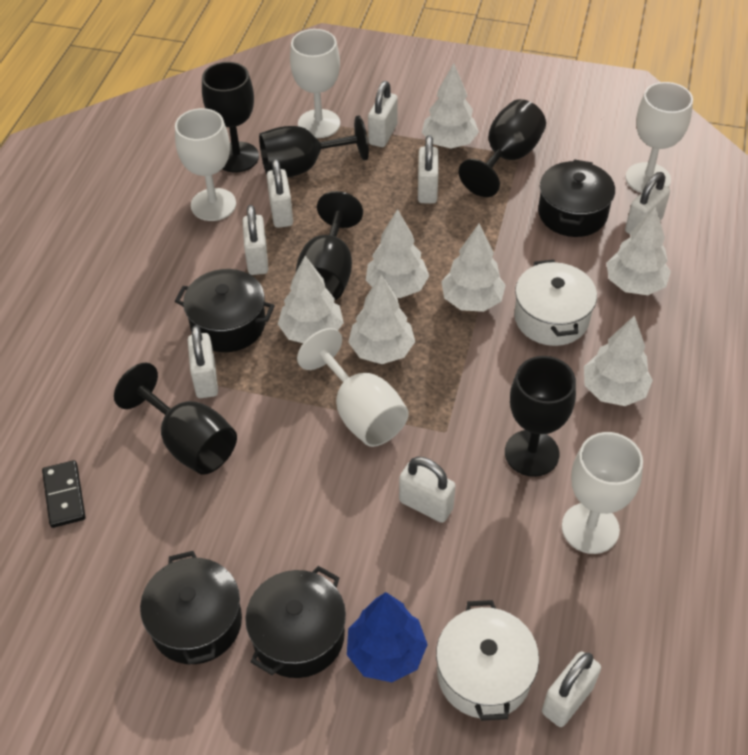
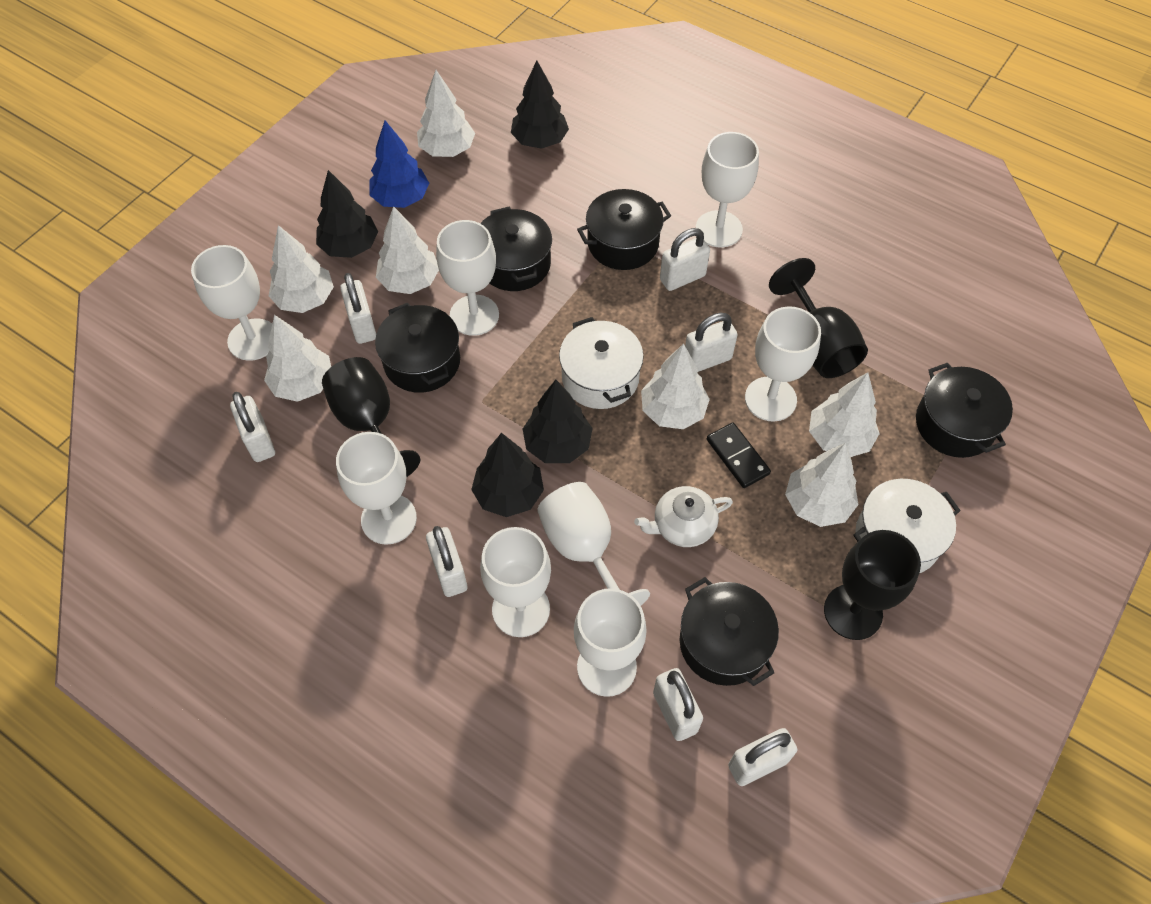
black goblet: [114,363,237,475] [202,62,259,172] [259,116,369,177] [296,191,363,300] [459,99,546,197] [505,356,576,477] = 6 -> [322,357,421,477] [769,258,868,378] [824,530,921,640] = 3
black pot: [140,551,242,665] [175,269,275,352] [245,566,346,678] [538,159,615,237] = 4 -> [375,303,460,393] [480,207,552,291] [577,189,671,270] [680,577,779,686] [916,363,1013,458] = 5
black tree: none = 0 -> [316,170,378,258] [471,433,544,517] [511,61,569,149] [523,380,593,463] = 4
white goblet: [175,108,236,221] [290,29,340,138] [297,328,409,447] [562,432,643,554] [625,82,693,193] = 5 -> [191,245,272,361] [336,432,417,545] [436,220,499,336] [480,527,551,637] [537,482,650,606] [574,588,647,697] [696,132,759,247] [745,306,821,422] = 8
white padlock: [188,325,218,398] [243,205,268,275] [267,159,293,228] [368,81,398,147] [399,457,456,523] [418,135,438,204] [542,651,601,727] [625,172,670,234] = 8 -> [230,392,275,462] [340,273,376,344] [426,526,467,597] [653,668,703,741] [660,228,710,291] [685,313,738,372] [728,728,798,786] = 7
white teapot: none = 0 -> [634,486,733,547] = 1

